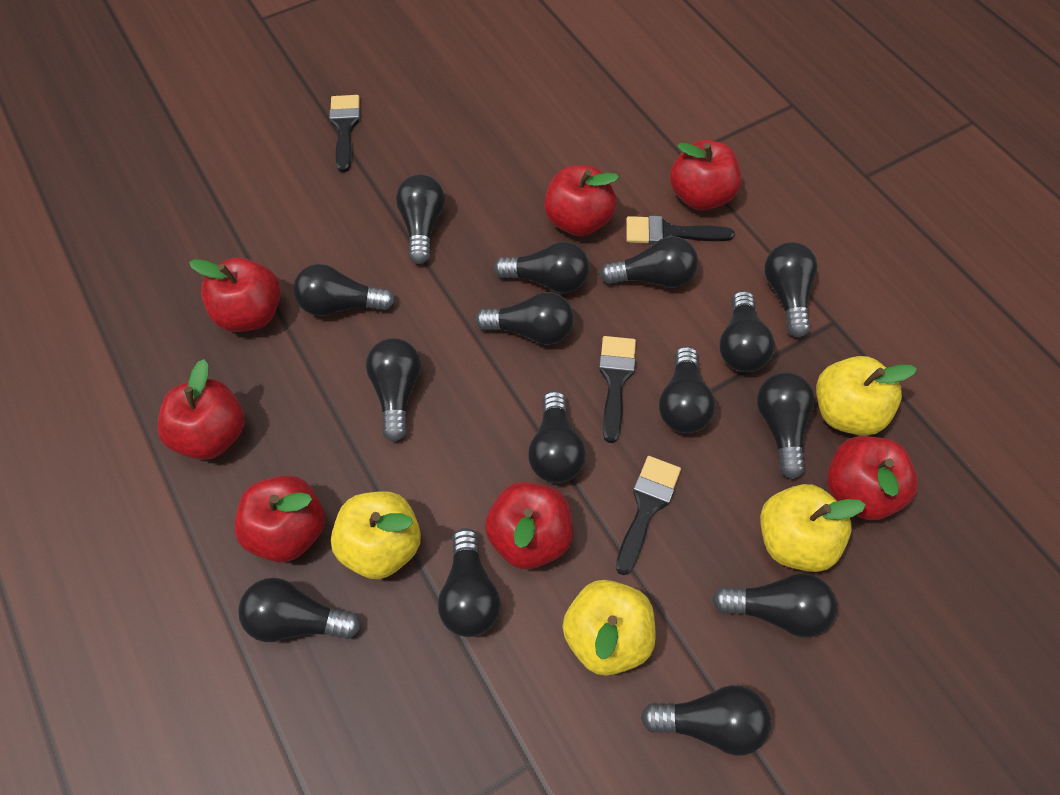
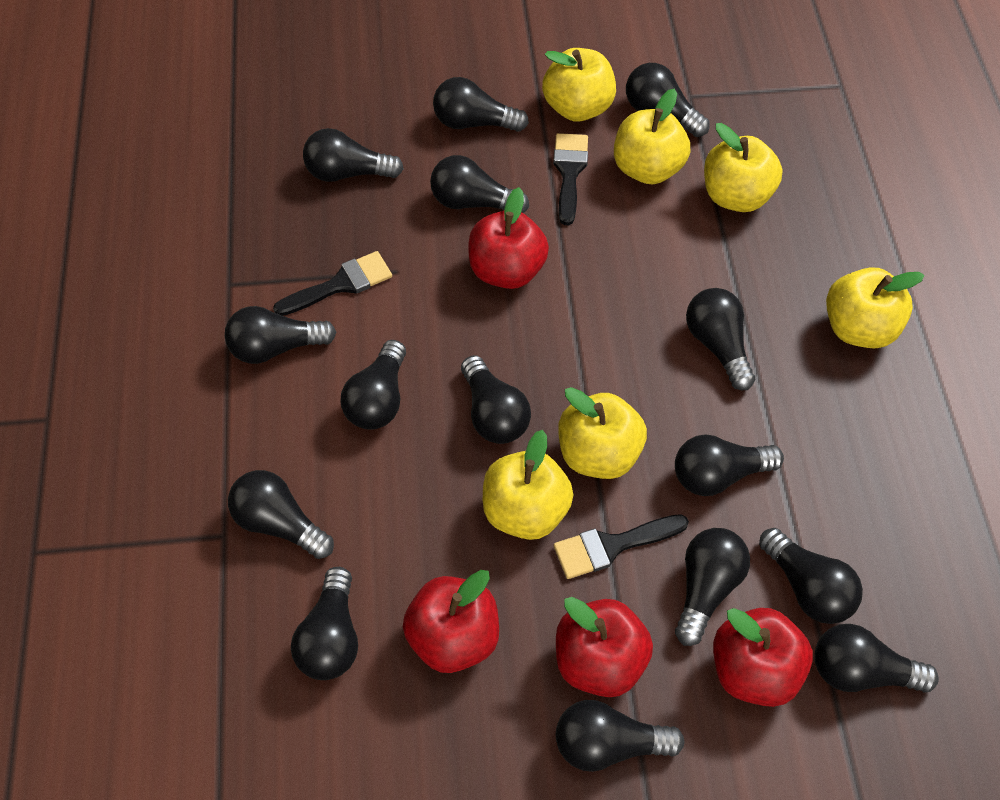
black brush: [329,95,360,172] [599,336,636,443] [616,456,681,575] [626,216,735,245] = 4 -> [273,251,392,316] [553,133,588,225] [554,514,689,579] = 3
red apple: [158,359,245,460] [189,258,281,332] [234,475,325,563] [485,482,573,569] [544,165,619,236] [670,140,741,211] [827,436,918,520] = 7 -> [403,570,499,673] [468,187,549,289] [556,597,653,697] [713,608,813,707] = 4
yellow apple: [331,491,421,579] [562,580,656,676] [760,484,866,572] [816,356,917,436] = 4 -> [483,430,573,540] [542,48,616,122] [558,387,647,479] [614,89,690,184] [704,123,783,212] [826,267,925,348] = 6

